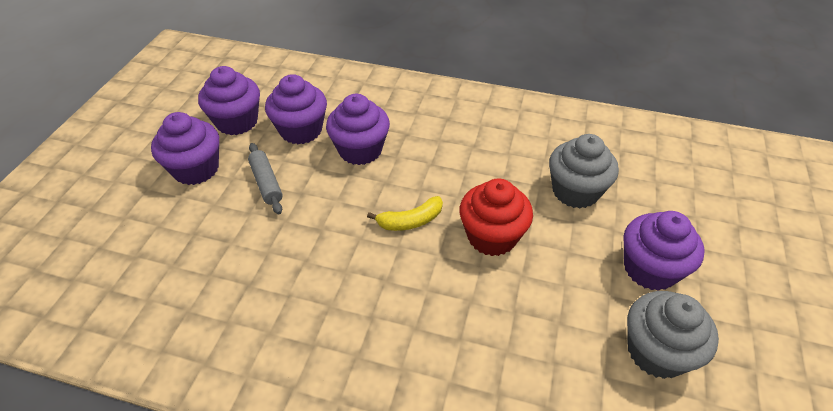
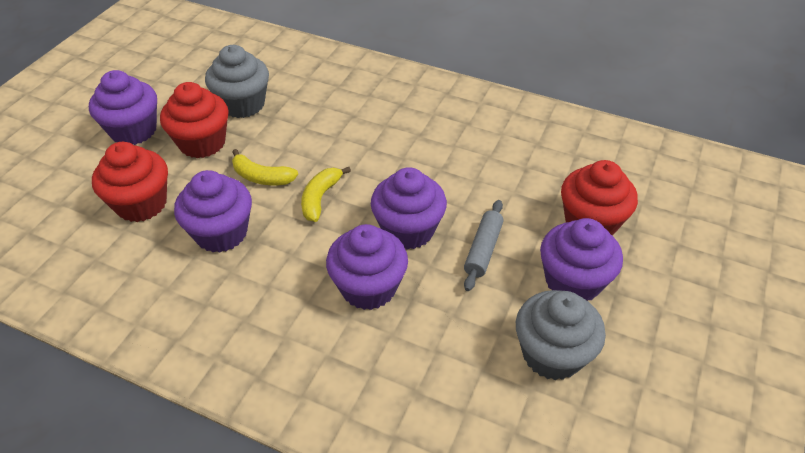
red cupcake: [459,178,533,256] = 1 -> [92,142,168,222] [160,82,229,158] [561,160,638,235] = 3
yellow banana: [367,196,443,231] = 1 -> [232,149,298,185] [301,167,351,222] = 2

